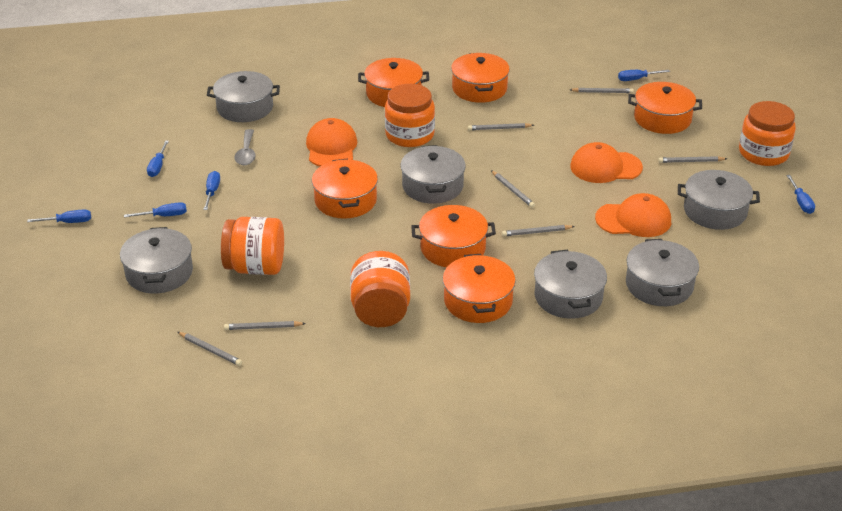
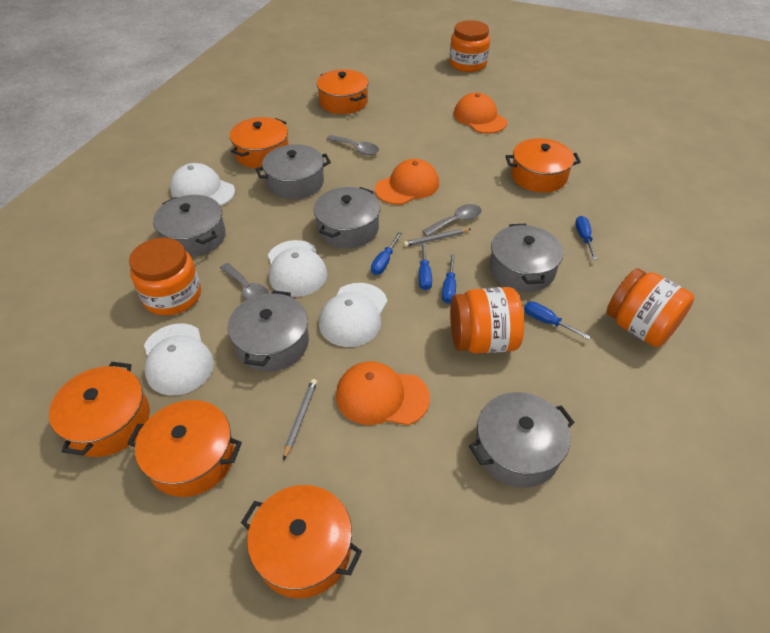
blue screwdriver: [27,209,91,223] [124,202,187,218] [147,141,169,177] [203,171,220,210] [618,70,670,81] [786,175,815,214] = 6 -> [371,232,402,275] [419,243,432,290] [442,254,456,304] [524,301,591,340] [575,216,597,260] = 5
grey pencil: [178,332,242,366] [224,321,306,330] [468,123,534,130] [491,170,535,208] [502,225,575,237] [570,88,634,93] [658,156,727,163] = 7 -> [283,379,317,460] [403,228,471,247] = 2
grey spoon: [234,129,256,165] = 1 -> [220,263,269,300] [326,135,379,155] [422,204,481,236] = 3
white cap: none = 0 -> [144,323,214,395] [170,163,235,206] [268,240,327,297] [319,283,388,347] = 4

